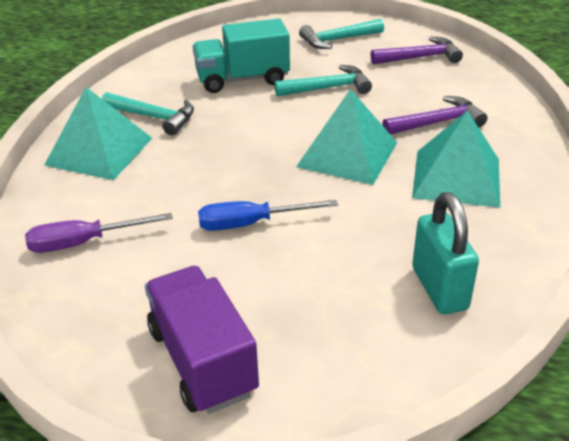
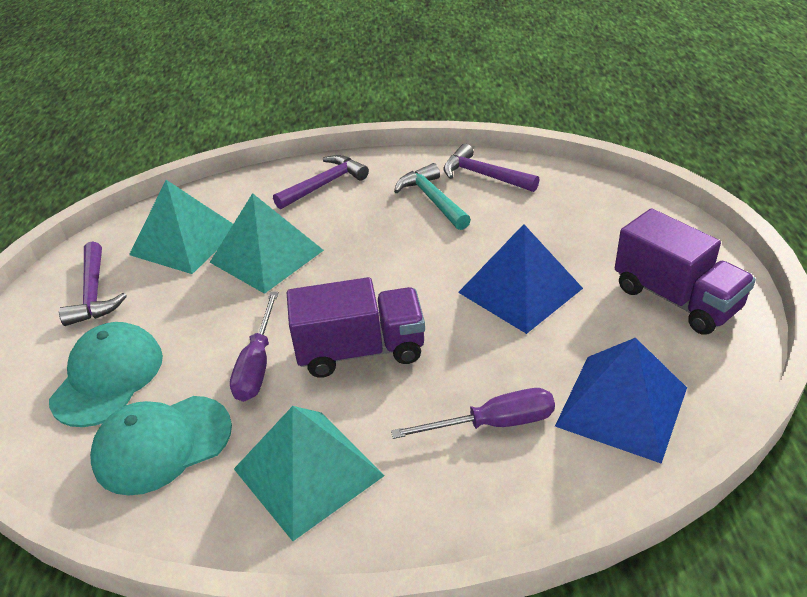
blue pyramid: none = 0 -> [458,224,583,334] [555,338,687,464] = 2
blue screwdriver: [198,200,338,231] = 1 -> none = 0
purple hammer: [371,36,463,64] [382,96,487,135] = 2 -> [59,241,127,326] [273,155,369,209] [443,144,539,192] = 3
purple screwdriver: [25,213,173,253] = 1 -> [230,291,279,402] [391,388,555,439] = 2
purple truck: [145,266,259,414] = 1 -> [287,277,425,378] [615,208,756,335] = 2
turquoise cap: none = 0 -> [49,322,163,427] [90,396,232,496] = 2
turquoise hammer: [101,92,194,135] [274,65,372,97] [299,19,384,49] = 3 -> [394,163,471,230] = 1
turquoise padlock: [412,192,479,314] = 1 -> none = 0
turquoise truck: [193,19,290,93] = 1 -> none = 0

